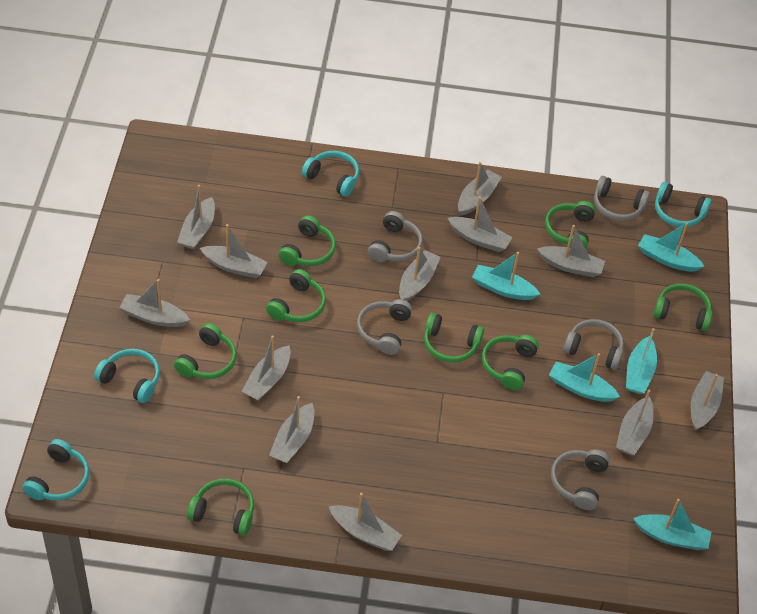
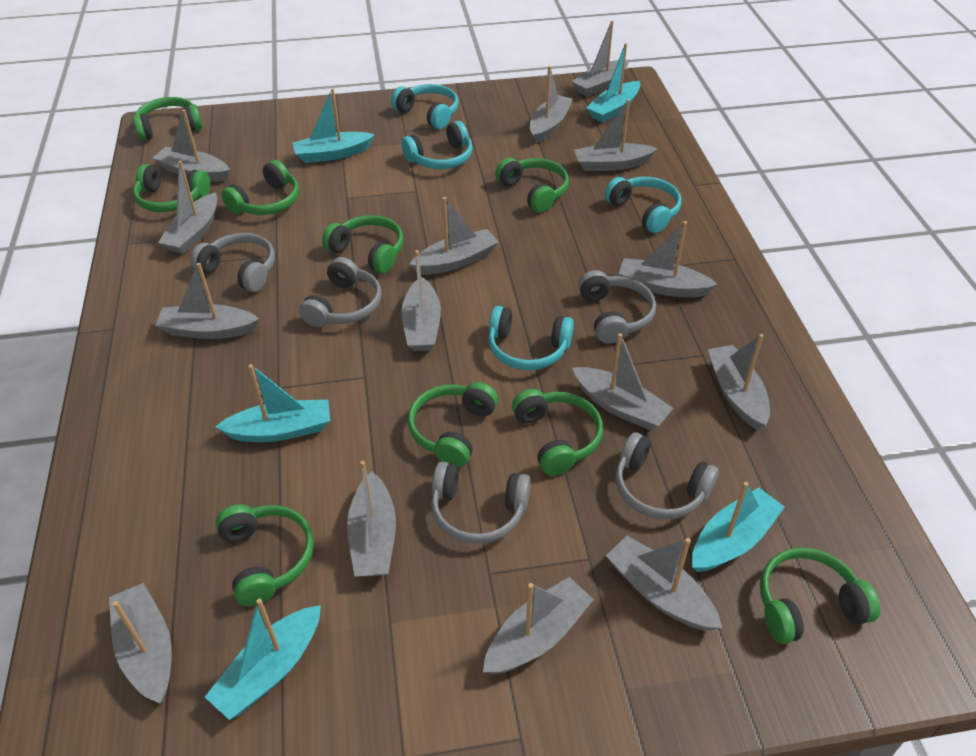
green headphones: [174,323,237,379] [187,478,254,536] [266,269,326,322] [279,215,336,266] [424,313,484,363] [482,335,539,390] [545,201,596,249] [653,283,713,331] = 8 -> [133,97,202,141] [133,164,210,212] [215,504,314,606] [221,160,299,215] [322,215,403,274] [408,382,498,468] [495,158,569,213] [512,389,603,476] [760,548,880,644] = 9
grey boat: [119,279,190,327] [177,185,215,249] [200,224,267,278] [241,335,291,401] [269,396,315,463] [329,493,402,551] [399,247,441,301] [448,196,513,252] [458,162,502,216] [537,225,605,277] [616,390,654,455] [691,371,724,431] = 12 -> [109,583,172,703] [153,109,230,182] [155,263,259,339] [158,161,217,254] [347,461,396,577] [401,250,441,351] [409,197,499,275] [483,577,594,674] [530,66,573,143] [572,20,629,97] [572,333,673,430] [574,99,658,171] [606,536,722,631] [619,221,718,297] [708,334,770,430] = 15

